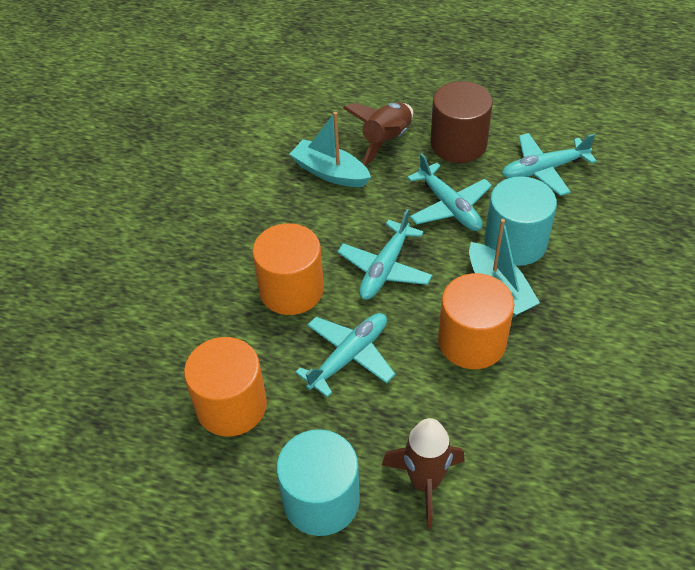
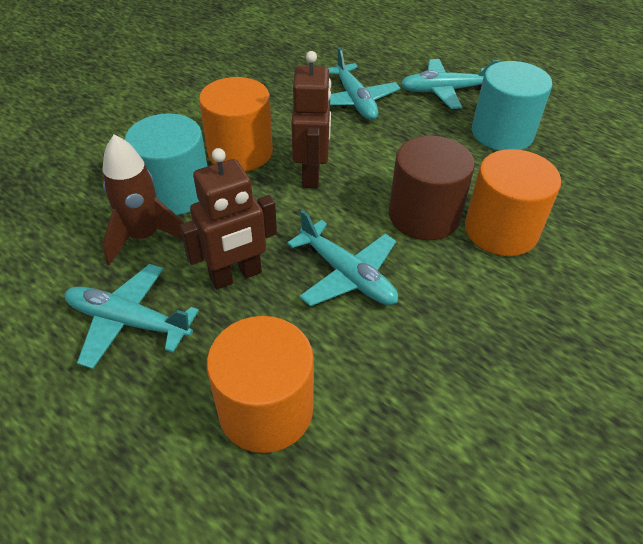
brown robot: none = 0 -> [180,148,277,290] [291,51,331,189] = 2
brown rocket: [343,102,413,167] [382,418,465,529] = 2 -> [102,135,184,265] = 1
turquoise boat: [289,112,371,187] [469,219,540,317] = 2 -> none = 0

